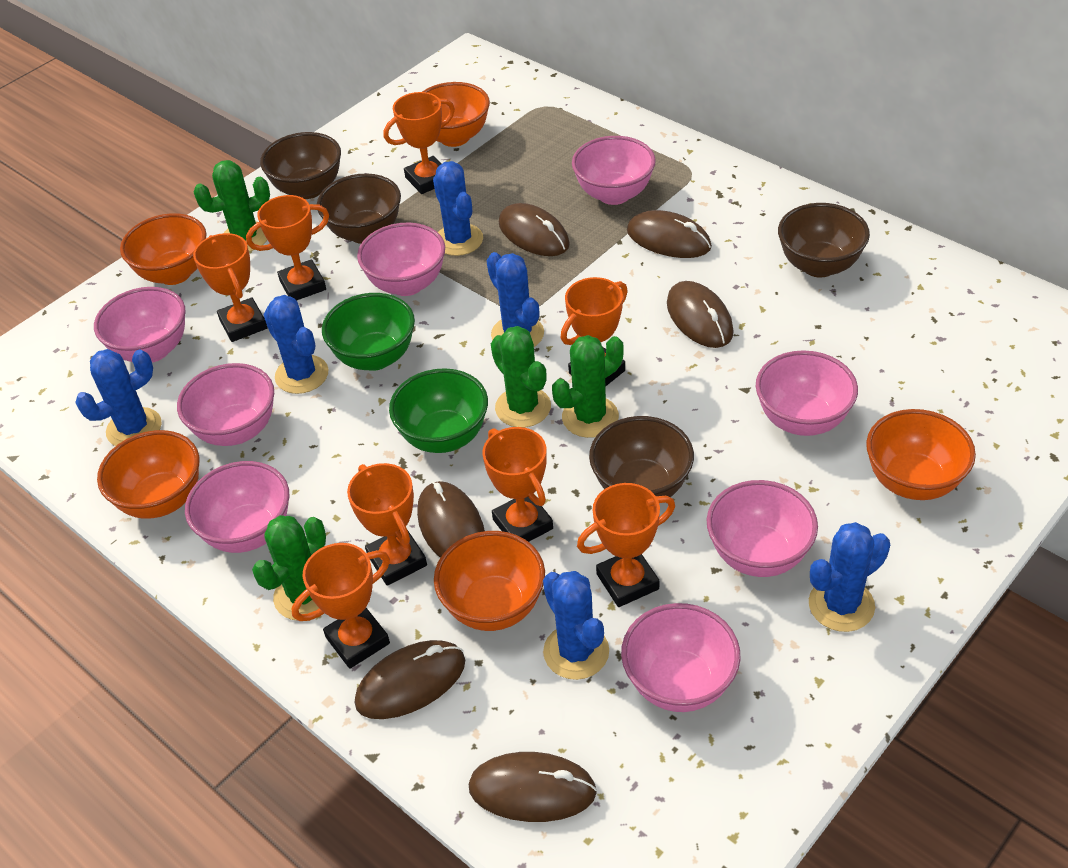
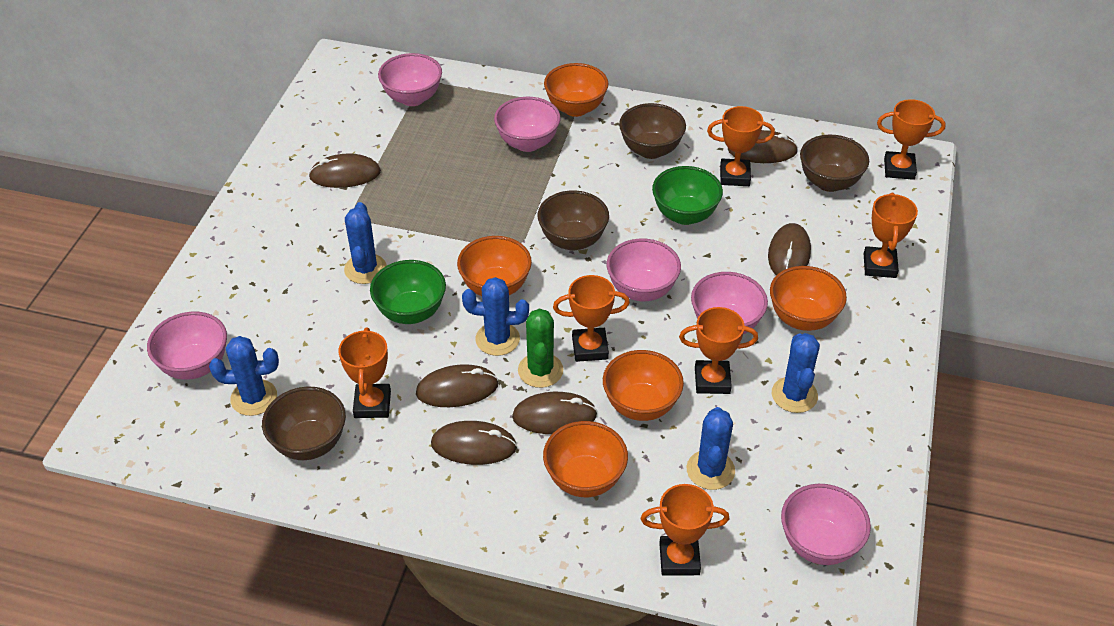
blue cactus: [75,349,162,446] [264,295,328,394] [433,161,483,256] [486,252,544,347] [543,571,609,680] [809,522,890,632] = 6 -> [209,336,279,416] [344,202,387,284] [462,277,529,356] [686,407,735,490] [772,333,820,413] = 5
green cactus: [194,160,270,252] [252,515,326,621] [491,326,551,428] [552,335,624,438] = 4 -> [518,308,563,388] = 1
orange trophy: [193,233,267,342] [246,195,329,300] [292,543,390,669] [347,463,427,586] [384,92,455,194] [482,427,553,542] [561,277,628,387] [577,483,675,607] = 8 -> [338,327,391,418] [553,275,630,362] [641,484,729,576] [679,307,758,394] [707,106,775,186] [864,192,918,278] [877,99,946,180] = 7
pink bowl: [94,287,186,363] [177,363,274,446] [185,461,289,553] [357,222,445,296] [572,136,656,205] [621,603,740,712] [706,480,818,577] [756,350,858,436] = 8 -> [147,312,227,380] [378,53,442,106] [494,97,561,152] [607,238,681,301] [691,272,768,334] [781,484,871,565] = 6

